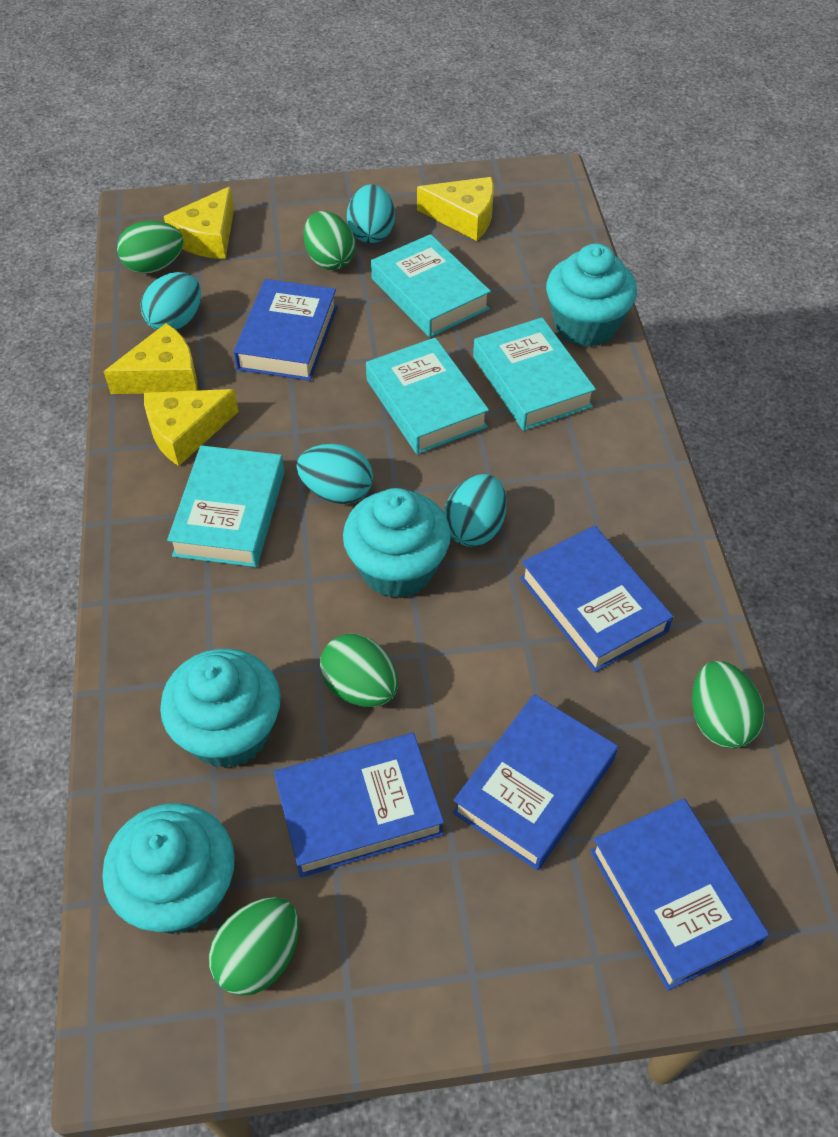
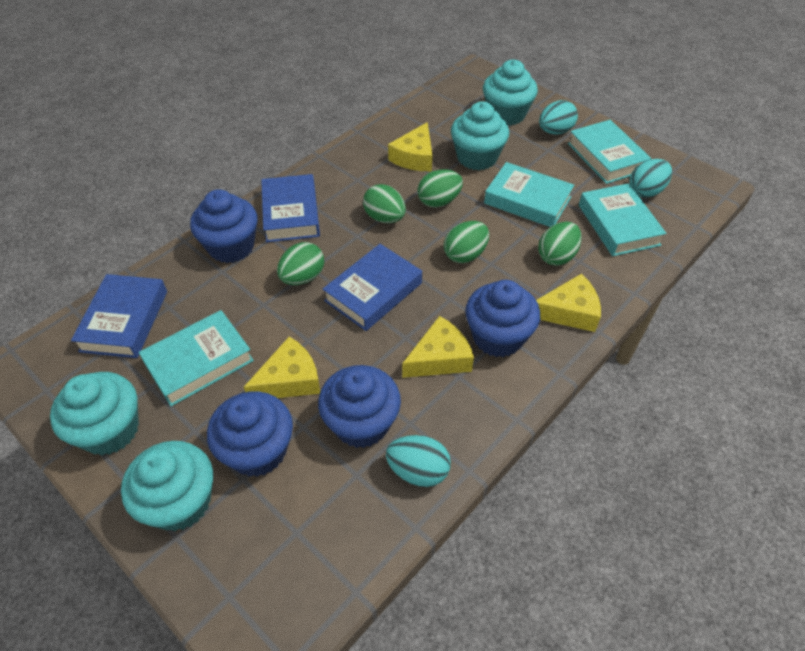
blue book: [233,279,337,381] [274,733,444,877] [453,694,618,870] [520,526,673,672] [590,798,769,991] = 5 -> [71,274,167,358] [261,174,320,242] [323,244,422,331] = 3
blue cupcake: none = 0 -> [190,189,258,263] [207,391,293,477] [318,365,401,448] [465,280,540,357] = 4
turquoise egg: [140,272,201,330] [297,444,373,504] [347,184,395,243] [444,474,507,547] = 4 -> [386,435,451,487] [539,100,578,135] [629,159,672,197] = 3

